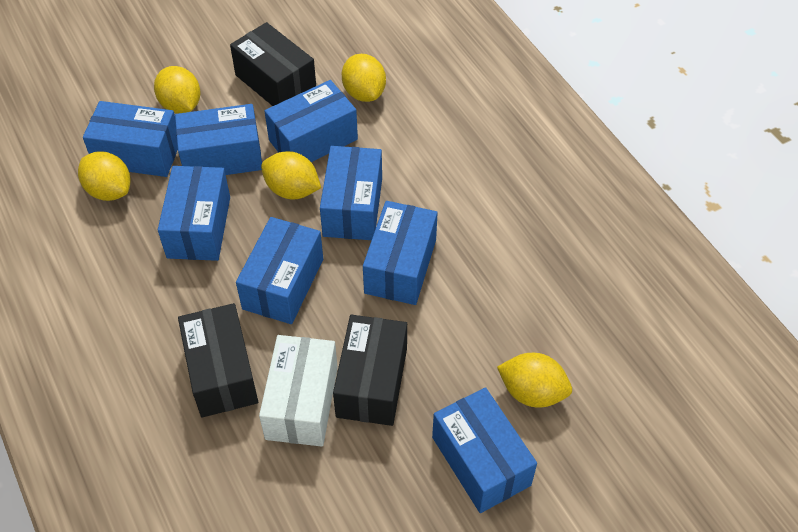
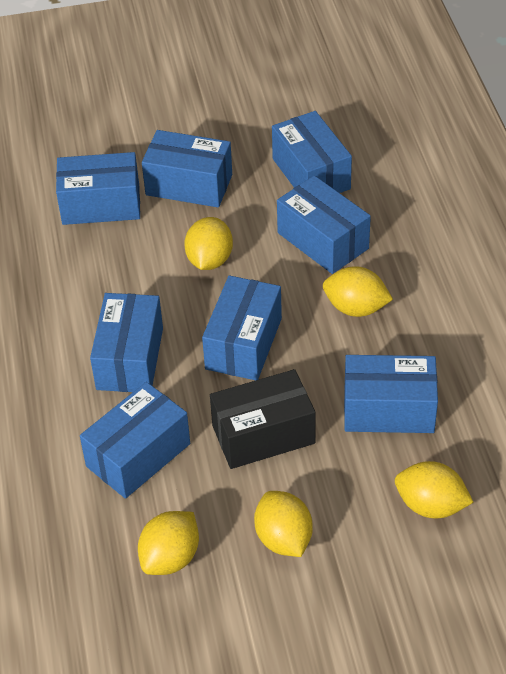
black box: [178,303,258,418] [230,22,316,106] [333,315,407,426] = 3 -> [210,369,316,469] = 1
white box: [259,335,338,446] = 1 -> none = 0

